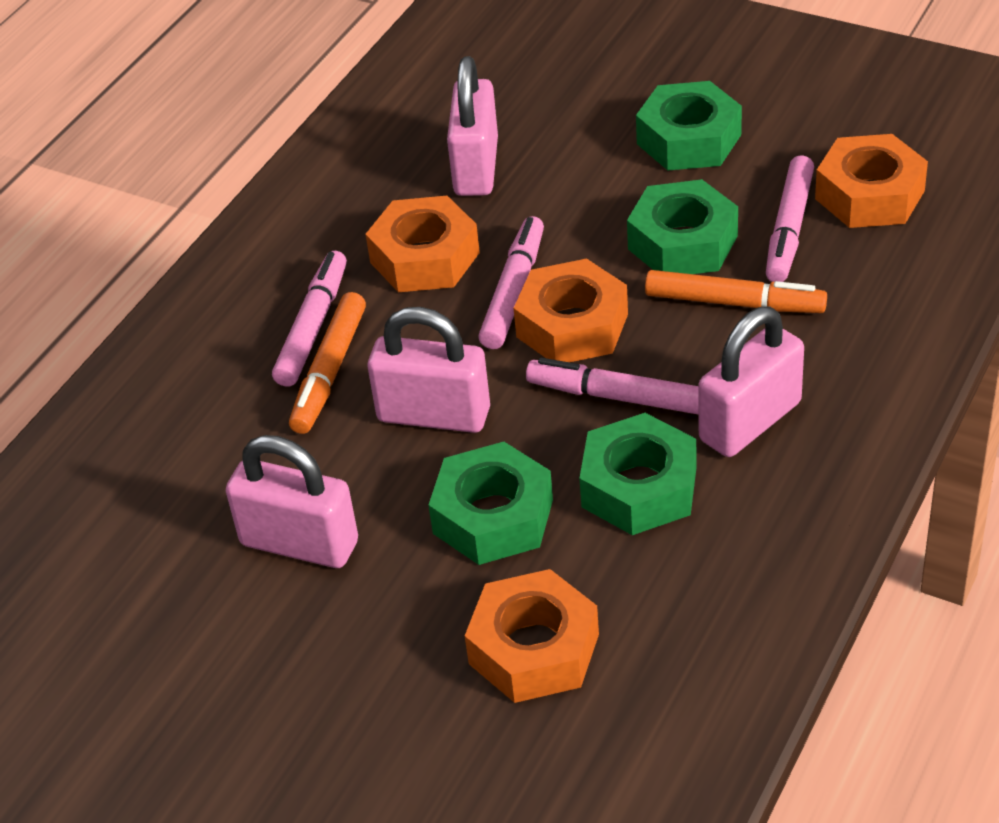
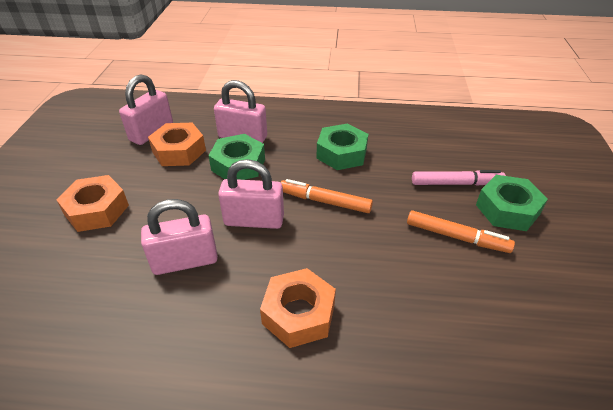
green nut: [428,442,553,565] [579,413,696,535] [627,179,738,274] [636,81,742,170] = 4 -> [208,134,265,180] [317,123,368,170] [476,175,548,231] = 3
orange nut: [366,196,480,292] [465,569,599,703] [514,258,628,362] [815,134,928,228] = 4 -> [56,175,129,232] [148,123,206,166] [260,268,336,348] = 3
pink marker: [272,251,347,387] [479,216,544,349] [526,358,699,415] [766,155,814,282] = 4 -> [412,170,506,186] = 1

